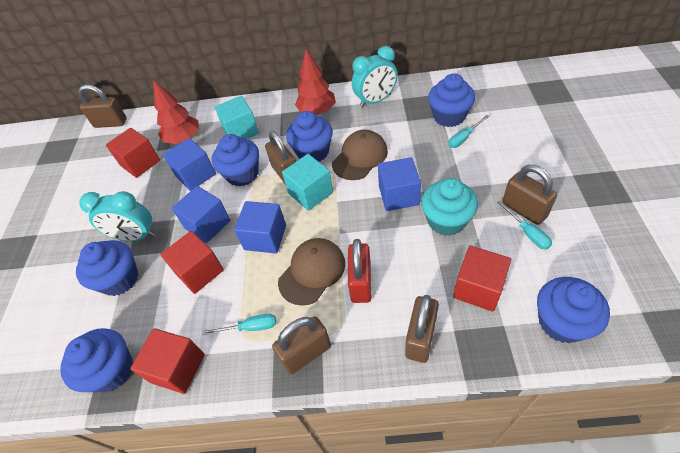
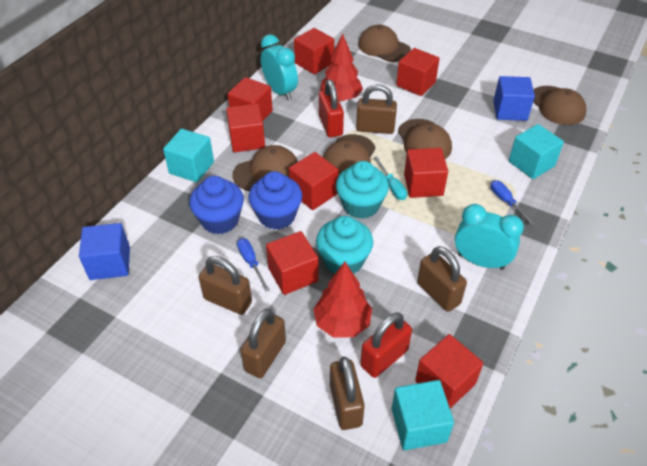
blue cube: [163,138,216,191] [172,186,230,243] [234,201,286,253] [378,157,421,211] = 4 -> [79,223,130,280] [493,76,535,121] = 2
blue cupcake: [60,328,133,392] [76,240,138,296] [212,134,259,186] [286,111,333,162] [428,73,475,127] [537,277,610,343] = 6 -> [189,176,244,234] [248,171,302,230] = 2
blue screwdriver: none = 0 -> [237,238,270,291] [490,180,535,226] = 2
brown cap: [278,238,345,306] [332,130,388,180] = 2 -> [232,145,298,191] [323,134,376,176] [358,25,411,62] [398,119,452,159] [533,86,586,125] = 5
red cube: [106,128,160,178] [130,328,205,394] [160,231,224,294] [453,246,511,312] = 4 -> [226,103,265,152] [228,77,273,120] [266,231,319,295] [289,152,338,210] [294,28,334,75] [396,48,440,96] [404,148,448,198] [415,334,483,408] = 8
red padlock: [348,239,372,303] = 1 -> [319,79,344,137] [360,312,412,378] = 2
turquoise cube: [215,96,259,139] [282,154,333,211] = 2 -> [163,129,214,182] [392,380,454,450] [509,124,564,179] = 3
turquoise cupcake: [421,178,478,236] = 1 -> [316,216,373,274] [336,161,389,219] = 2
turquoise screwdriver: [202,314,276,335] [448,115,489,148] [497,201,552,250] = 3 -> [374,157,407,200] = 1

